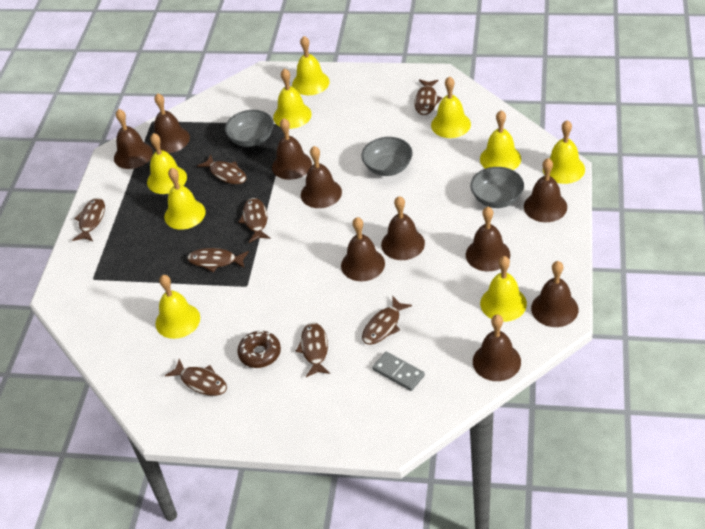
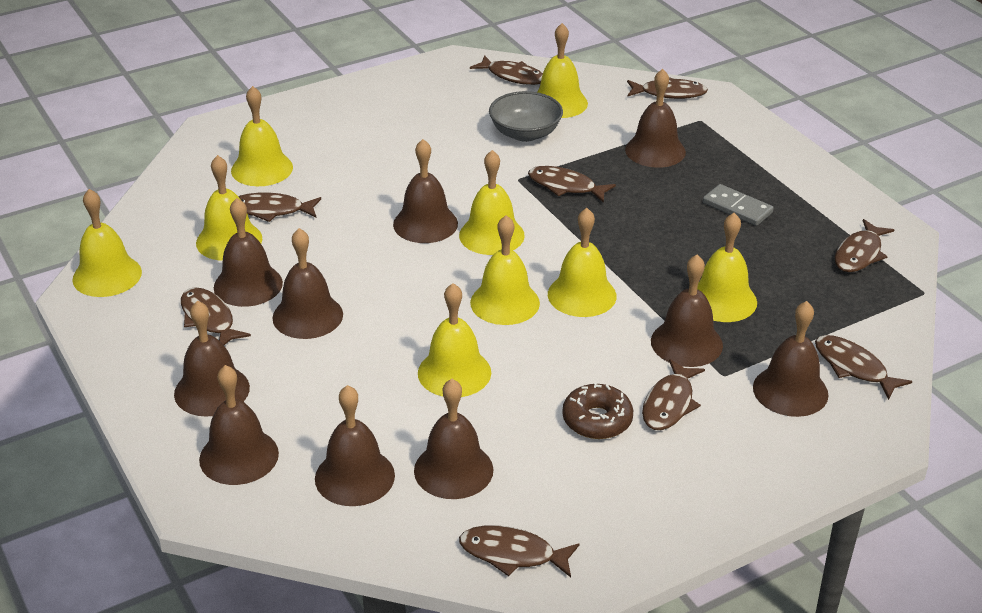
brown fish: [72,198,105,241] [165,359,227,396] [187,248,249,272] [197,155,246,184] [239,198,271,243] [296,323,330,377] [362,296,412,345] [414,79,442,115] = 8 -> [181,287,251,345] [238,192,321,222] [459,525,579,577] [470,55,543,85] [528,166,616,203] [627,77,708,99] [642,359,705,430] [815,335,912,400] [835,219,894,272] = 9
grey bowl: [225,110,274,147] [361,137,413,176] [470,167,524,208] = 3 -> [489,91,563,142] = 1

